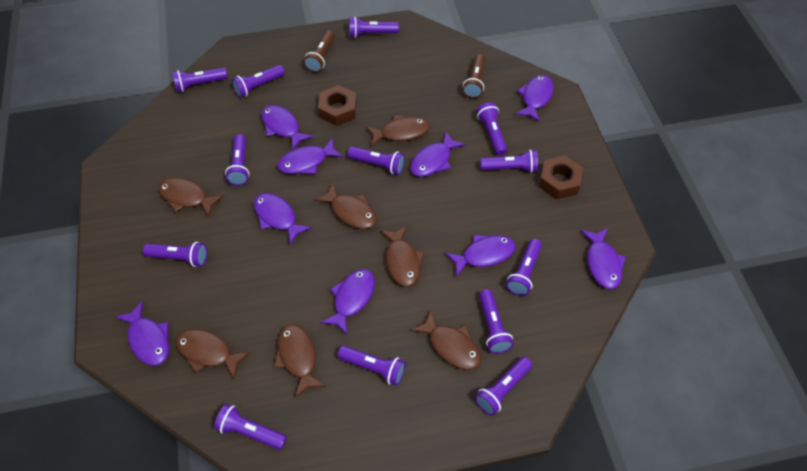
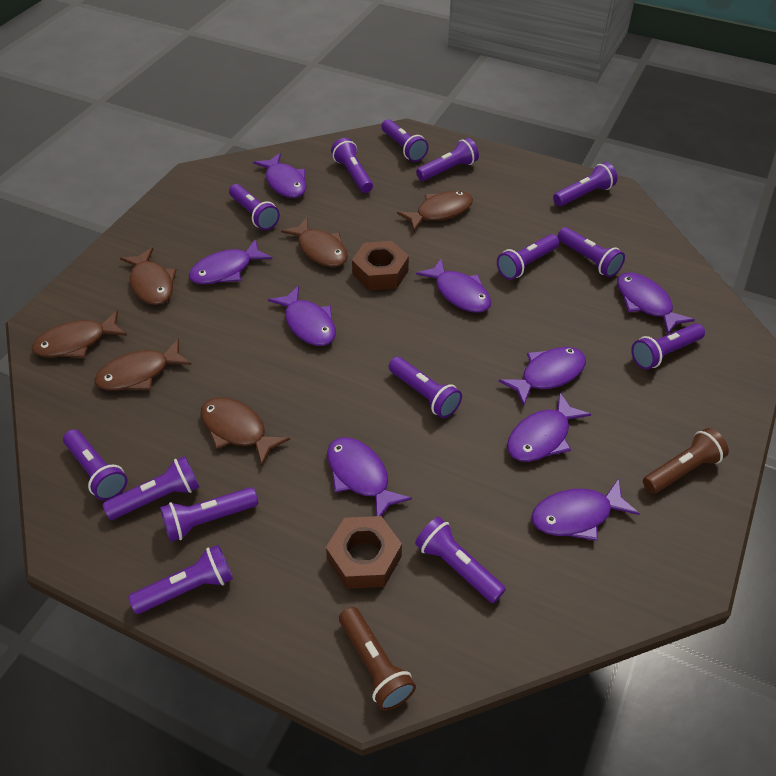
brown fish: [158,177,224,216] [175,329,251,379] [274,324,326,398] [314,183,377,229] [366,115,430,147] [380,225,424,287] [411,311,481,370] = 7 -> [32,310,127,358] [95,339,192,391] [120,248,176,305] [201,397,290,465] [281,218,348,267] [397,191,473,231] = 6
purple flashlight: [143,242,207,267] [172,68,228,92] [214,404,287,450] [225,134,249,185] [232,65,285,98] [338,345,406,386] [348,146,405,175] [349,17,399,38] [475,357,532,416] [476,102,507,156] [479,289,514,354] [480,149,538,173] [506,239,542,296] = 13 -> [63,429,127,501] [103,456,199,520] [128,545,233,614] [160,487,258,542] [229,184,280,230] [331,138,373,193] [382,119,428,162] [389,357,462,418] [415,517,506,603] [416,138,479,181] [497,234,559,280] [553,162,617,206] [557,227,625,277] [631,323,705,370] = 14

